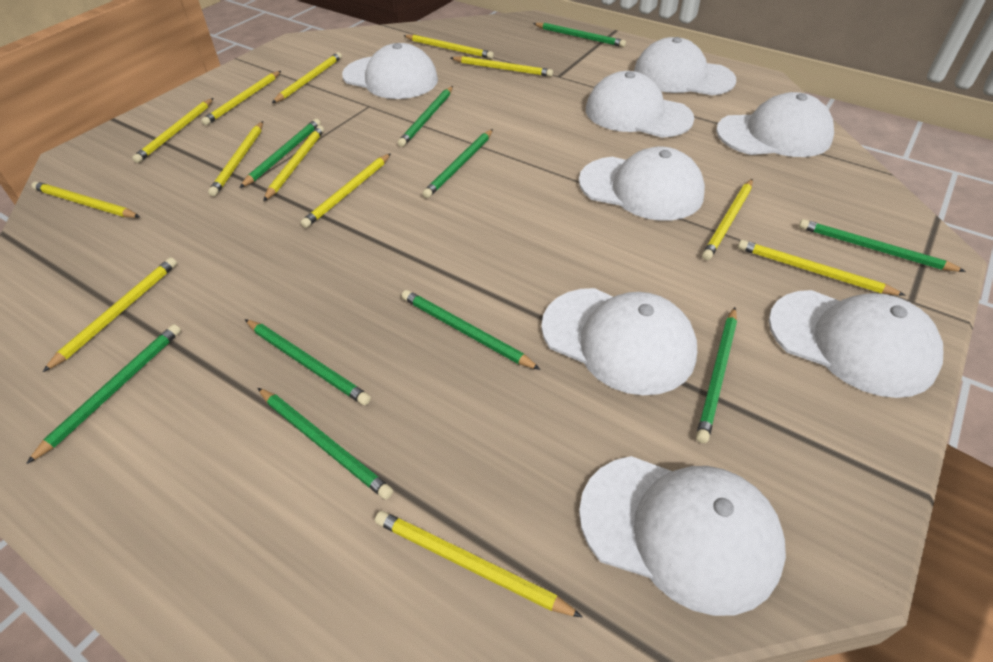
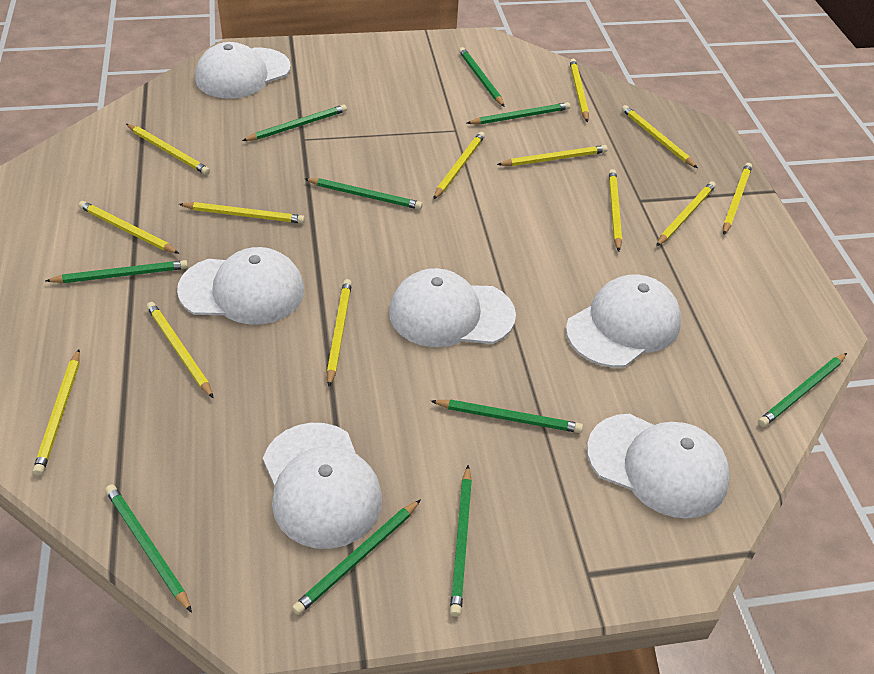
white cap: [342,43,438,99] [541,288,697,395] [579,147,705,221] [579,456,786,616] [586,71,695,138] [634,37,736,96] [716,92,834,157] [769,290,943,398] = 8 -> [177,247,304,325] [195,42,291,99] [263,423,382,549] [389,268,516,347] [566,274,681,368] [587,414,730,519] = 6

